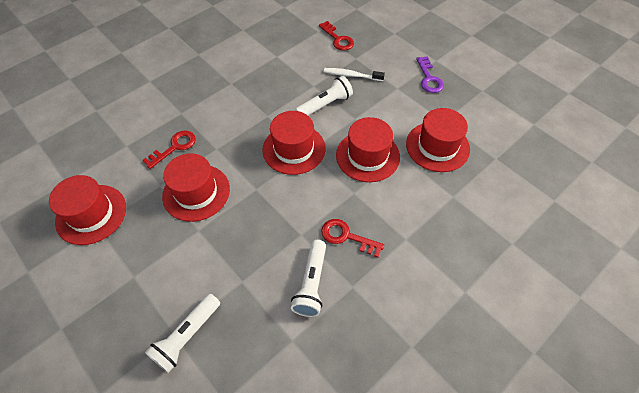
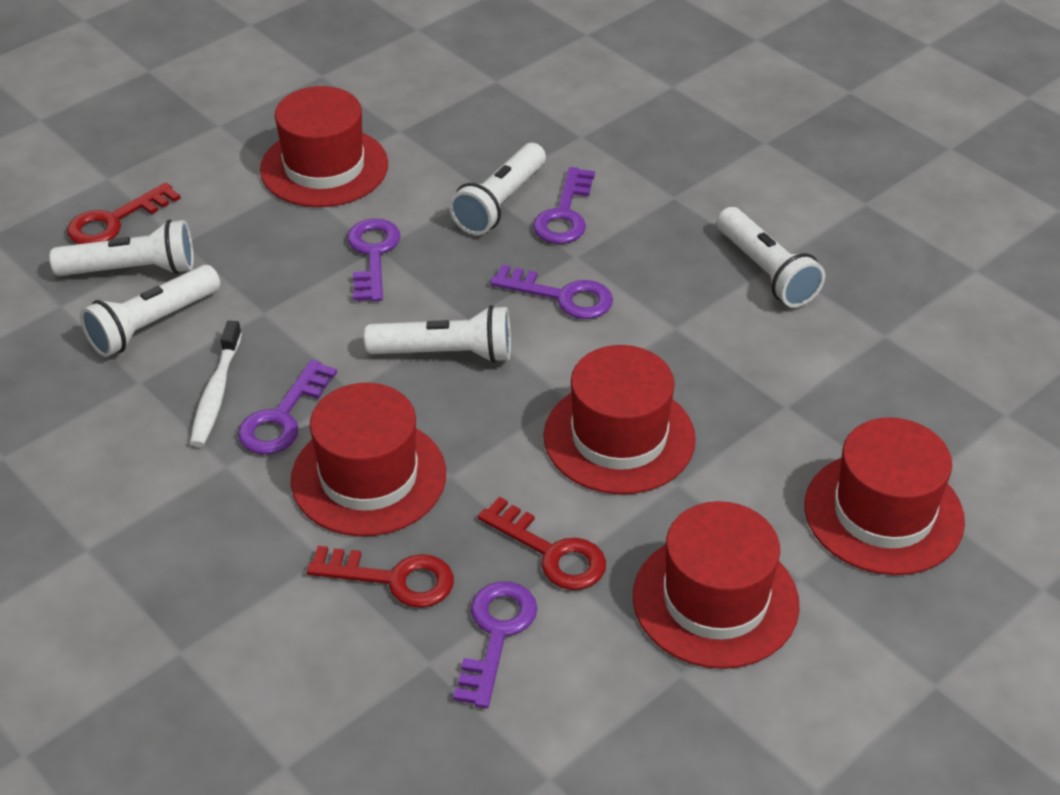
purple key: [416,56,444,93] = 1 -> [238,360,337,455] [347,218,400,301] [453,581,537,708] [490,265,613,319] [533,167,595,244] = 5
white flashlight: [145,294,220,373] [291,240,326,317] [295,76,353,116] = 3 -> [50,220,194,276] [80,265,220,357] [364,305,511,363] [449,143,546,235] [717,207,825,308] = 5

